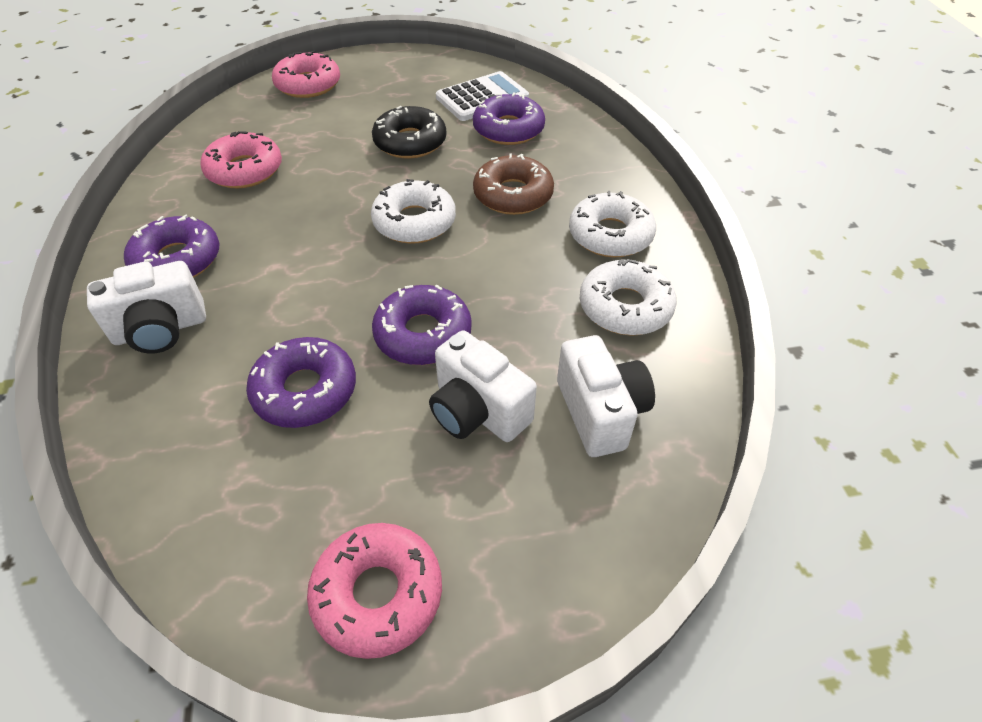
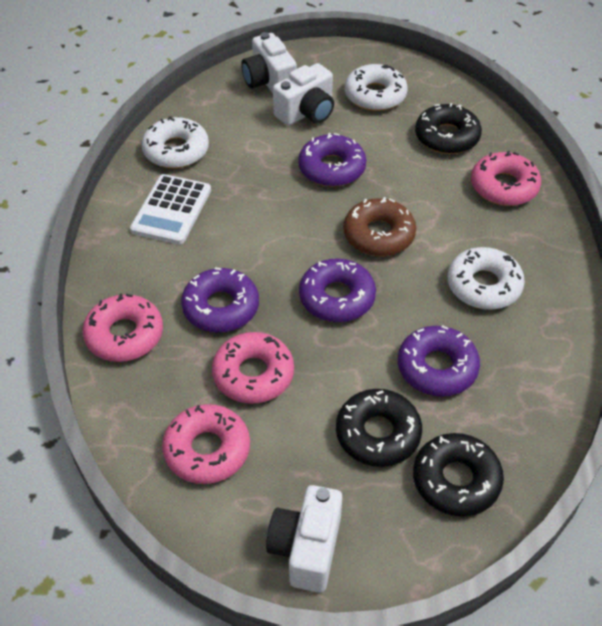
black donut: [372,106,446,159] = 1 -> [336,389,422,467] [413,433,504,516] [415,103,482,154] = 3
pink donut: [200,131,282,188] [272,51,340,98] [307,523,442,659] = 3 -> [82,294,163,362] [162,404,250,484] [212,332,294,404] [471,151,541,206] = 4

